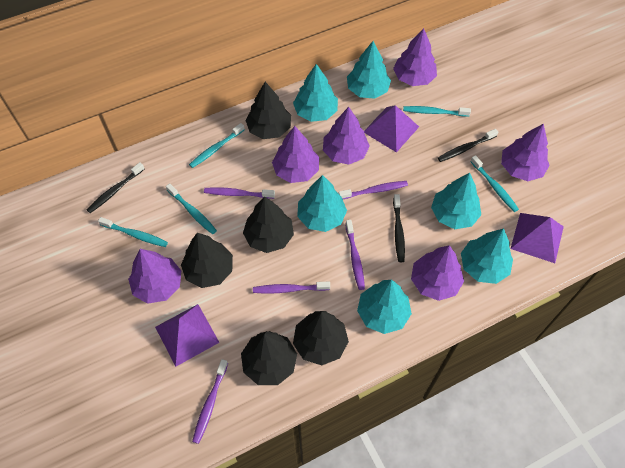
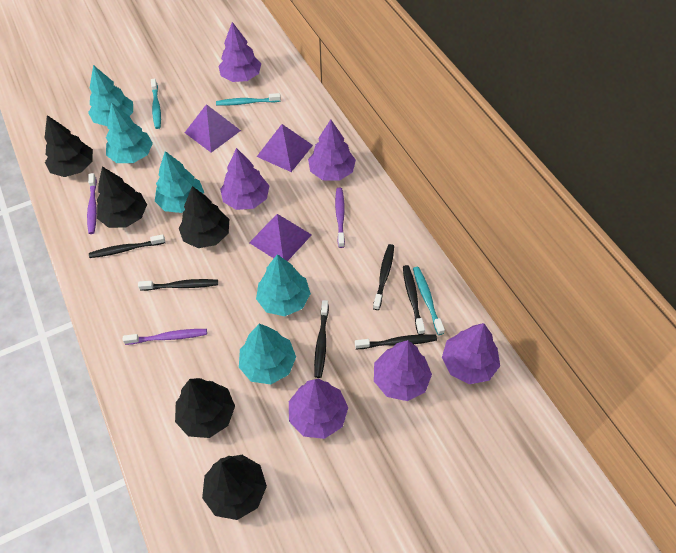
black toothbrush: [86,162,145,213] [393,194,405,262] [438,129,498,162] = 3 -> [89,234,165,258] [138,279,218,291] [314,300,329,378] [355,334,437,349] [373,244,394,310] [403,265,425,335] = 6
purple toothbrush: [192,359,228,444] [204,187,275,199] [253,282,330,294] [338,181,408,199] [345,220,365,290] = 5 -> [87,173,97,234] [123,329,207,345] [335,188,345,248] = 3
turquoise toothbrush: [98,217,168,247] [166,183,217,234] [189,123,245,168] [403,106,471,117] [470,155,519,212] = 5 -> [151,79,161,129] [216,93,281,106] [413,267,445,335] = 3
turquoise tree: [293,64,338,122] [297,175,347,232] [347,41,391,99] [357,280,412,334] [431,173,481,229] [461,228,513,284] = 6 -> [88,65,133,126] [106,102,153,163] [155,151,204,213] [239,324,296,384] [256,254,311,316] = 5

